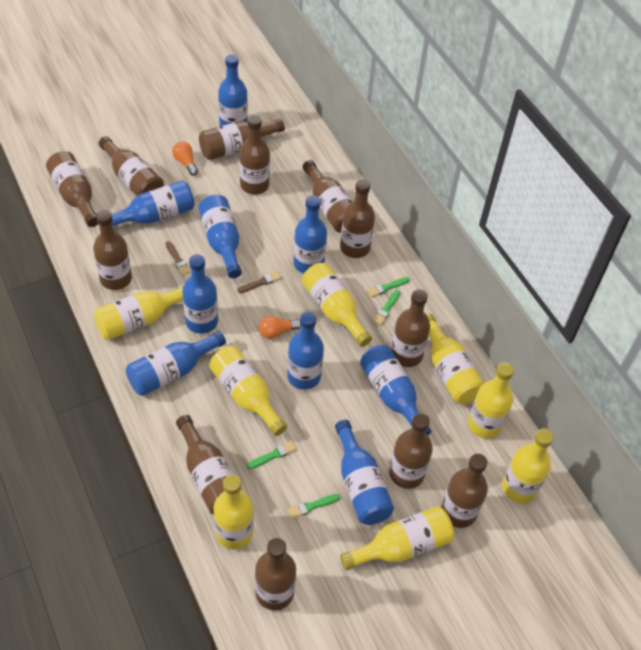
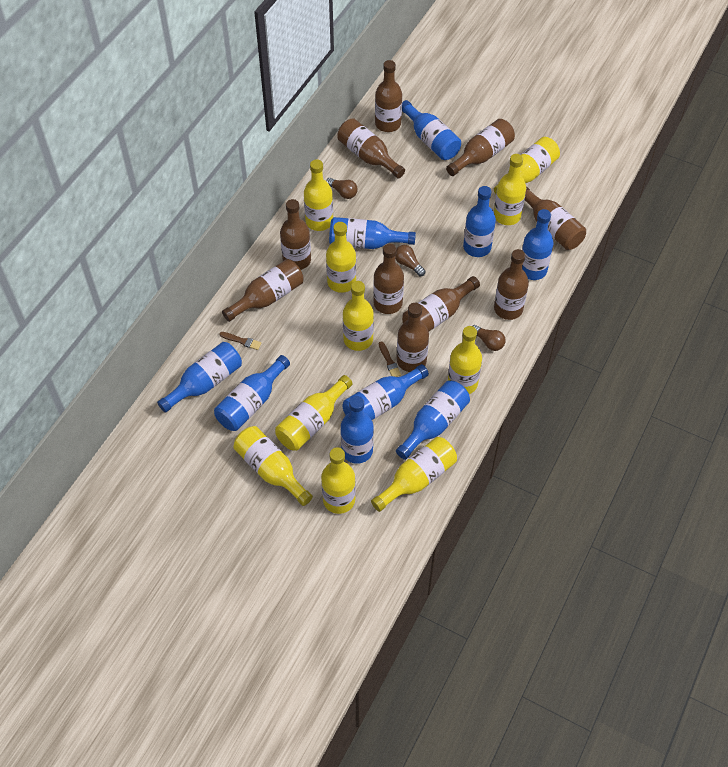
brown bottle: [46,151,98,227] [93,210,132,290] [99,136,164,196] [176,415,233,515] [199,119,285,160] [239,115,270,195] [255,538,296,610] [303,160,352,233] [340,179,375,258] [389,413,433,489] [391,289,430,367] [441,453,488,528] = 12 -> [222,259,304,322] [280,199,311,270] [337,118,405,178] [373,244,404,314] [375,60,402,132] [397,303,429,372] [402,276,480,332] [446,119,515,176] [494,249,529,320] [525,186,586,250] = 10
brown light bulb: none = 0 -> [326,178,358,199] [395,245,426,276] [473,325,506,351] = 3
green brush: [247,441,296,469] [287,494,340,519] [367,277,410,297] [373,290,400,325] = 4 -> none = 0
orange light bulb: [172,142,198,176] [259,316,301,339] = 2 -> none = 0
yellow bottle: [94,286,184,340] [209,346,287,436] [214,475,254,549] [302,263,372,347] [340,506,454,571] [427,314,484,404] [468,362,514,439] [502,429,553,503] = 8 -> [234,426,313,506] [275,375,353,451] [304,159,333,231] [321,447,356,514] [326,222,356,293] [343,281,374,351] [371,437,457,512] [448,326,482,394] [494,137,560,194] [494,154,526,225] = 10

